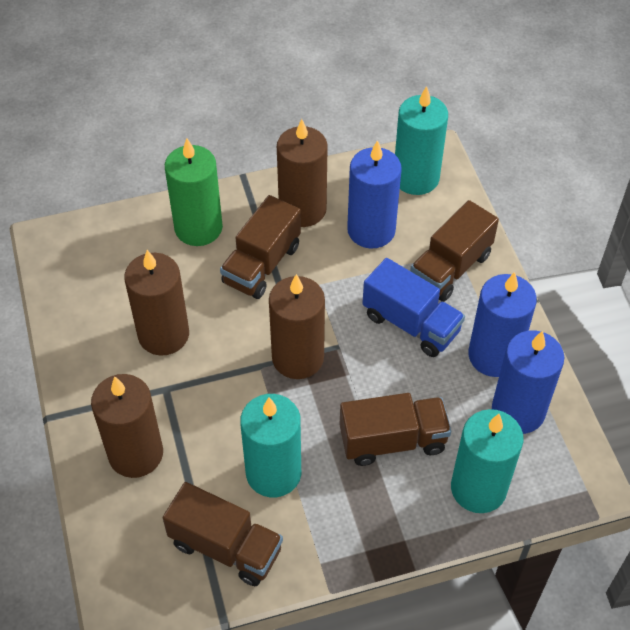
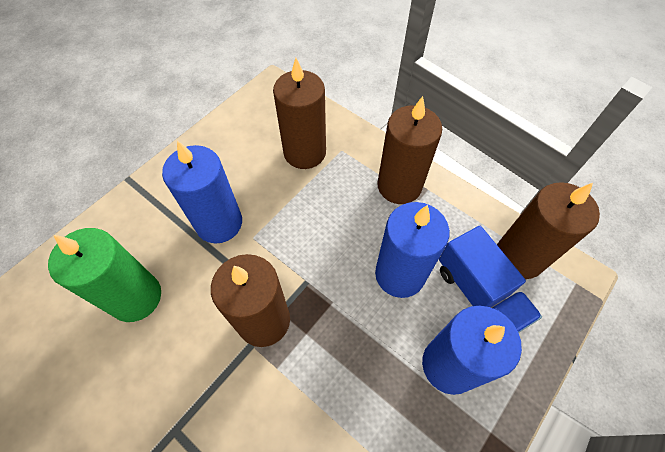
brown truck: [163,482,283,586] [220,195,301,299] [340,393,451,466] [410,200,499,302] = 4 -> none = 0
turquoise candle: [240,394,301,497] [395,86,448,195] [451,409,524,513] = 3 -> none = 0

